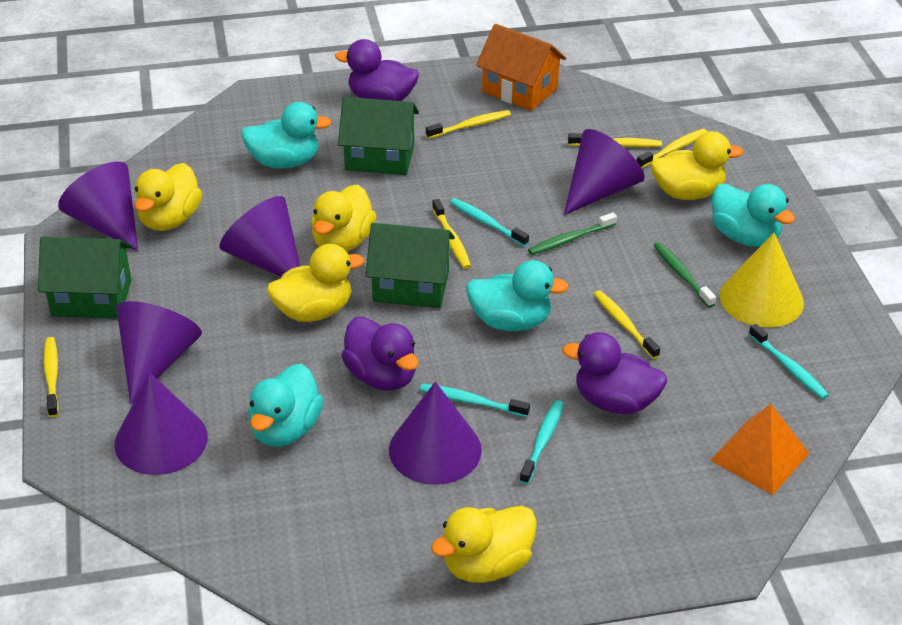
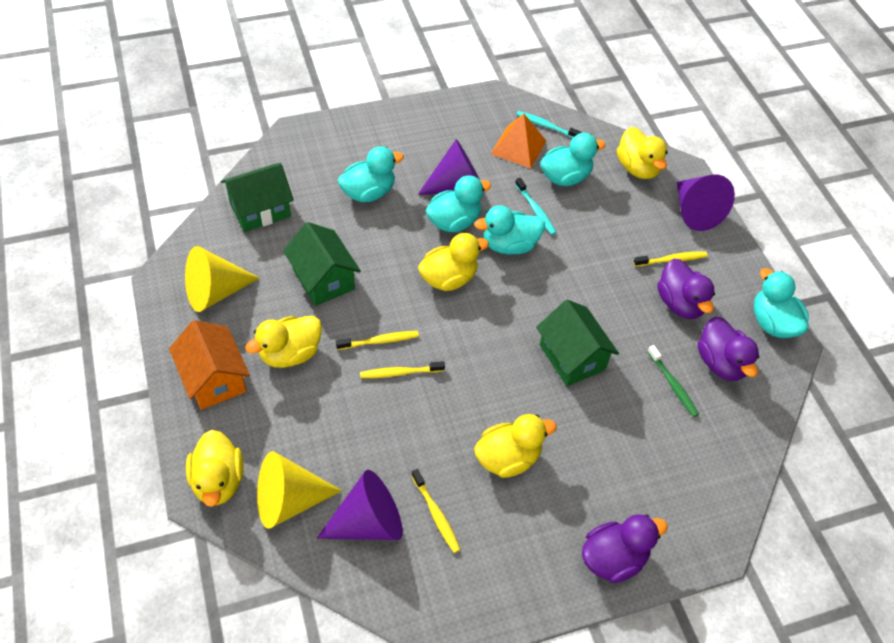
green toothbrush: [528,212,617,255] [654,242,716,307] = 2 -> [647,345,699,417] = 1
purple cone: [58,162,138,252] [115,372,208,475] [116,301,202,404] [220,196,300,277] [389,382,482,485] [564,129,645,215] = 6 -> [317,470,403,540] [418,139,480,195] [677,175,735,231] = 3
turquoise duck: [241,102,332,168] [248,364,323,447] [466,260,569,331] [712,184,795,247] = 4 -> [338,147,404,202] [425,175,491,232] [474,205,545,254] [540,133,606,186] [754,268,809,338] = 5
turquoise toothbrush: [420,384,530,417] [450,198,529,246] [519,400,564,484] [749,324,829,399] = 4 -> [515,178,557,235] [516,111,582,138] = 2
yellow cone: [720,233,804,327] = 1 -> [185,246,259,312] [257,451,342,529] = 2
yellow toothbrush: [44,337,59,417] [426,110,511,139] [432,199,471,269] [568,133,662,147] [594,290,660,359] [637,129,707,168] = 6 -> [336,331,419,350] [360,361,445,378] [411,469,461,553] [634,252,708,267] = 4

